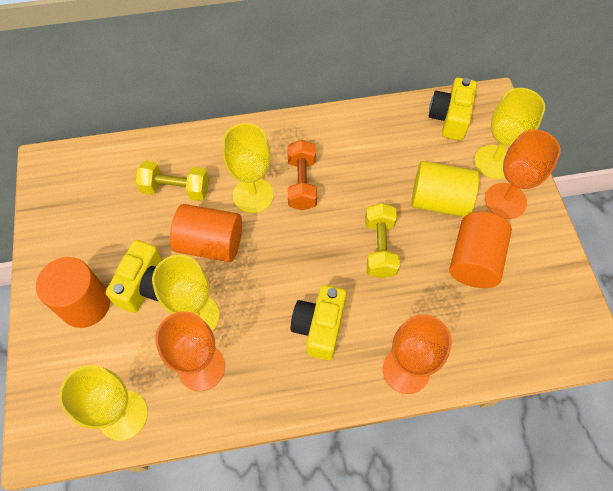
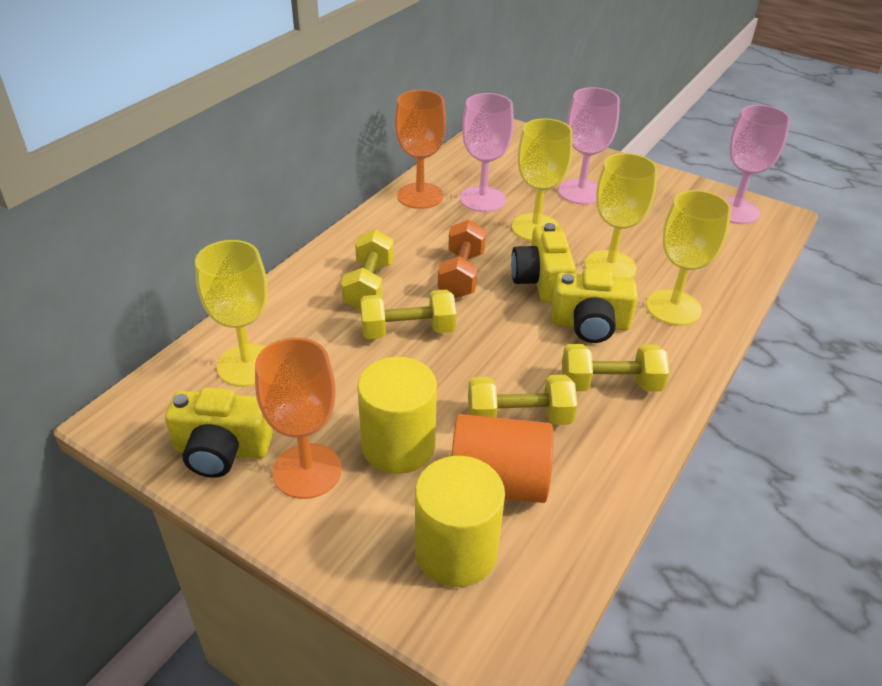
orange cylinder: [36,257,110,328] [170,204,242,262] [449,212,512,288] = 3 -> [451,414,554,503] = 1
orange goblet: [155,311,225,391] [383,314,452,394] [485,129,561,219] = 3 -> [255,338,342,499] [395,90,446,209] = 2
pink goblet: none = 0 -> [460,93,514,212] [558,87,620,205] [723,105,790,224] = 3
yellow cylinder: [411,161,480,217] = 1 -> [357,357,437,474] [415,456,505,587] = 2
yellow dumbbell: [136,161,209,201] [365,203,400,278] = 2 -> [341,229,394,310] [360,290,456,339] [468,375,577,425] [562,344,669,392] = 4

